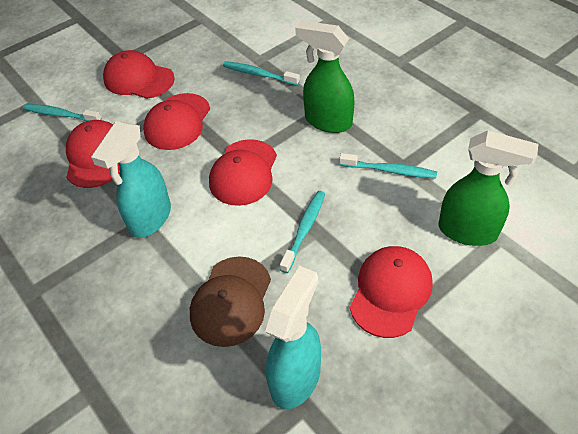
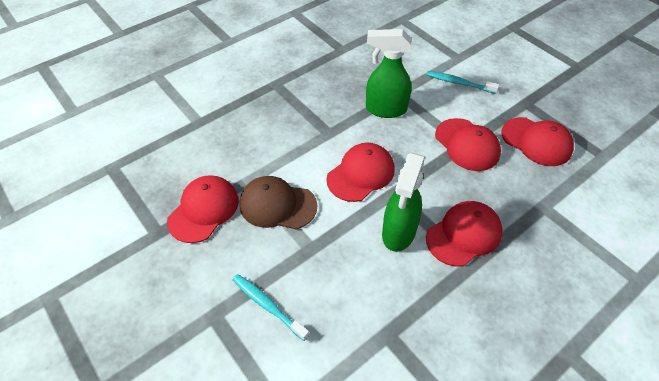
turquoise spray bottle: [91,121,171,238] [265,266,321,409] = 2 -> none = 0
turquoise toothbrush: [23,104,102,121] [223,61,300,86] [280,191,325,273] [339,153,437,178] = 4 -> [233,274,310,341] [426,71,499,94] = 2

